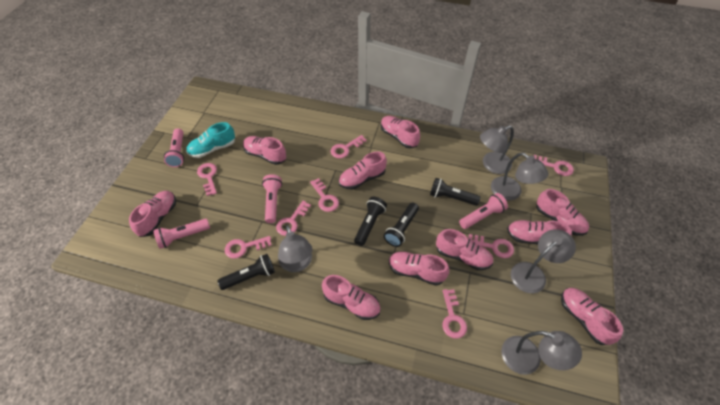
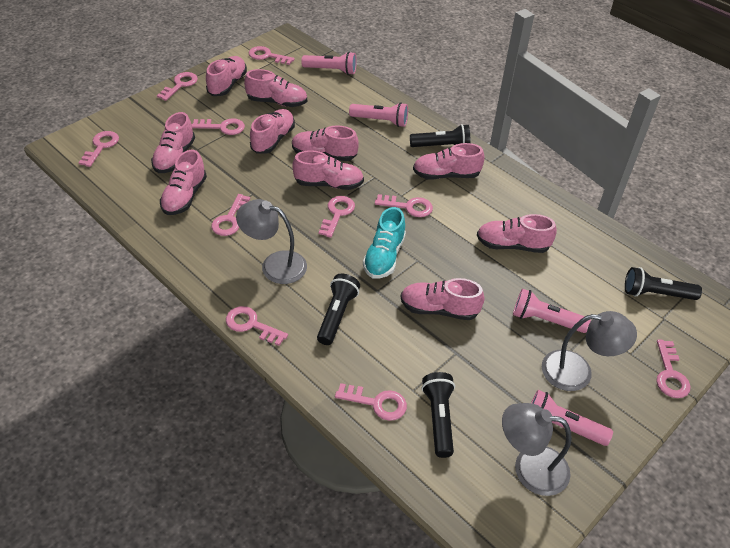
grey lamp: [278,225,313,272] [480,125,514,174] [491,152,548,201] [501,331,582,375] [511,229,576,293] = 5 -> [236,199,307,284] [502,403,572,496] [542,311,637,391] = 3
pink key: [197,163,217,196] [225,236,272,258] [276,201,311,236] [310,178,339,212] [331,135,367,158] [442,289,467,339] [469,234,514,258] [534,155,574,176] = 8 -> [78,131,119,167] [157,72,198,101] [192,118,245,135] [211,194,250,236] [226,306,288,346] [249,46,295,65] [319,196,355,238] [335,383,407,421] [375,194,433,217] [656,340,691,398] = 10

